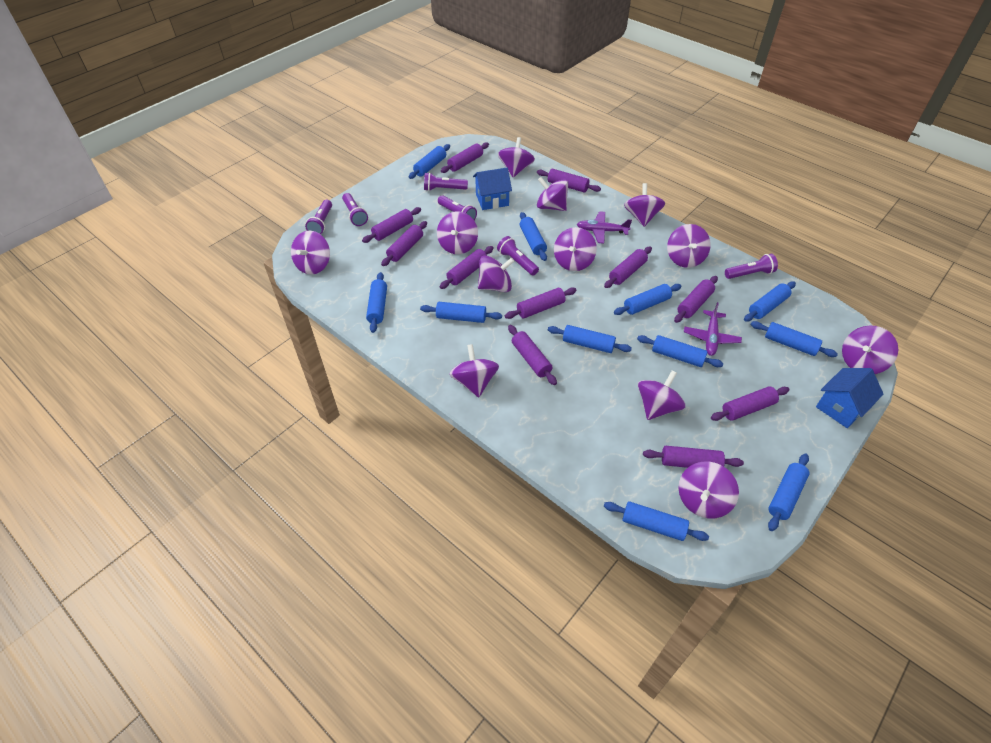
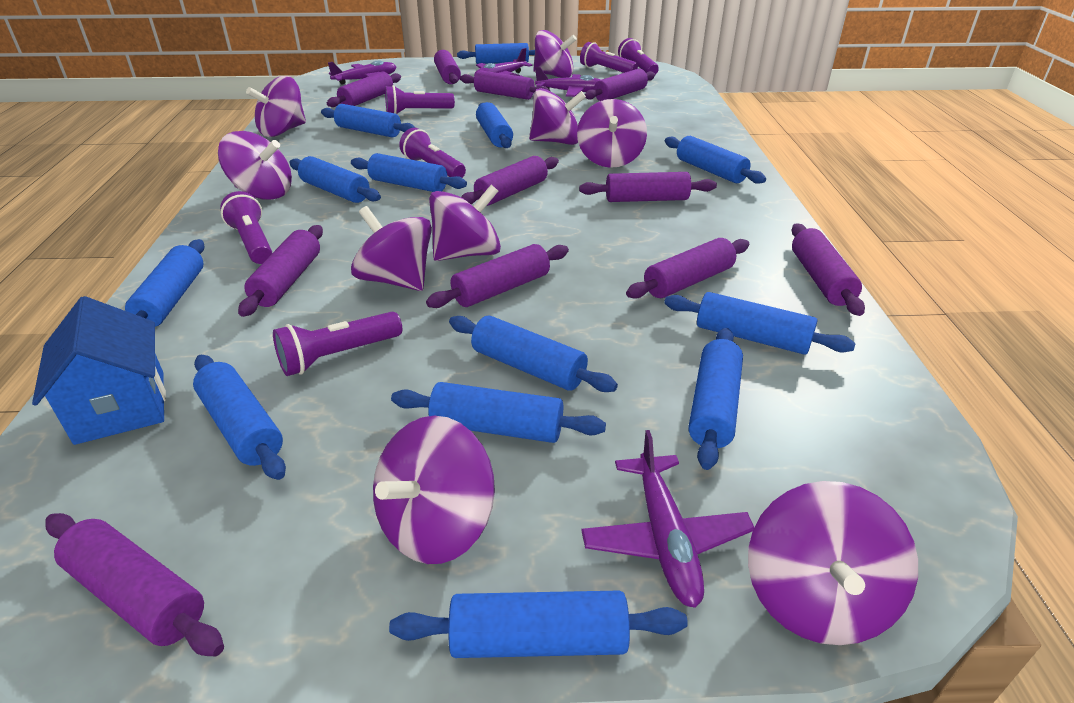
blue house: [473,168,512,210] [816,368,883,428] = 2 -> [32,296,166,445] = 1
blue rolling pin: [366,272,387,333] [409,144,450,179] [420,302,502,323] [520,212,547,261] [548,325,632,353] [604,501,709,541] [614,284,682,315] [637,335,723,367] [744,282,796,322] [750,321,838,357] [768,454,809,531] = 11 -> [125,239,205,327] [193,355,286,480] [289,156,381,203] [321,104,416,137] [351,153,467,192] [389,591,688,658] [391,382,606,443] [449,315,618,392] [457,43,535,64] [476,102,513,148] [664,292,856,355] [665,136,766,184] [689,328,743,470] = 13
purple plane: [577,211,632,244] [684,302,742,356] = 2 -> [328,61,397,85] [474,48,533,77] [535,67,601,97] [581,430,754,608] = 4
purple spinning top: [291,231,330,275] [437,212,478,254] [449,344,499,397] [478,255,514,292] [498,137,535,177] [537,177,569,211] [554,227,597,271] [624,183,665,227] [638,370,685,420] [667,224,711,268] [678,461,739,518] [842,326,898,374] = 12 -> [218,131,292,200] [246,76,306,137] [351,206,432,291] [373,416,495,564] [429,185,501,261] [529,88,586,145] [533,30,577,78] [577,99,647,168] [748,481,918,645] = 9

